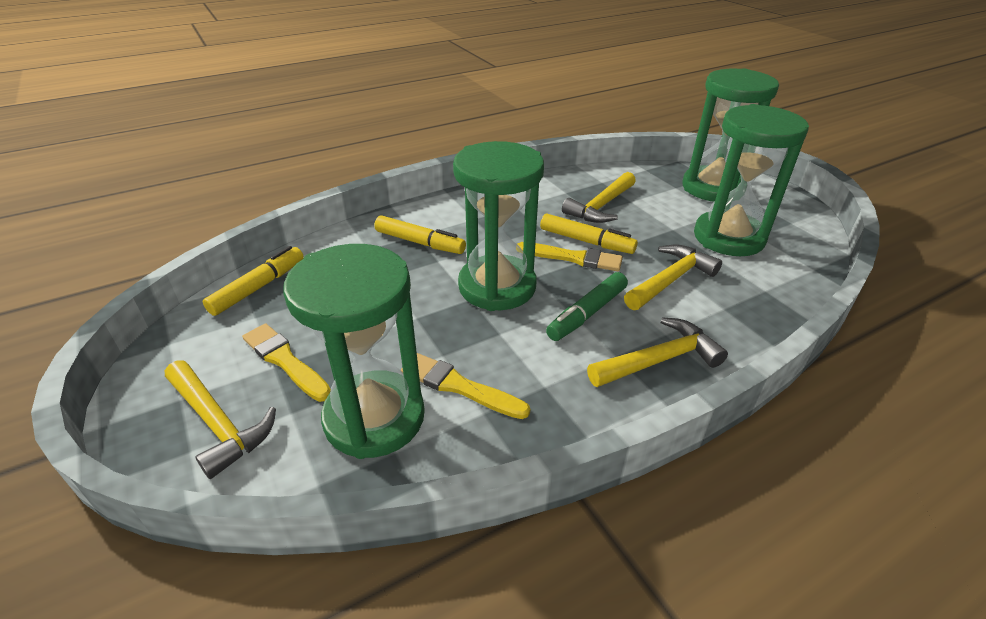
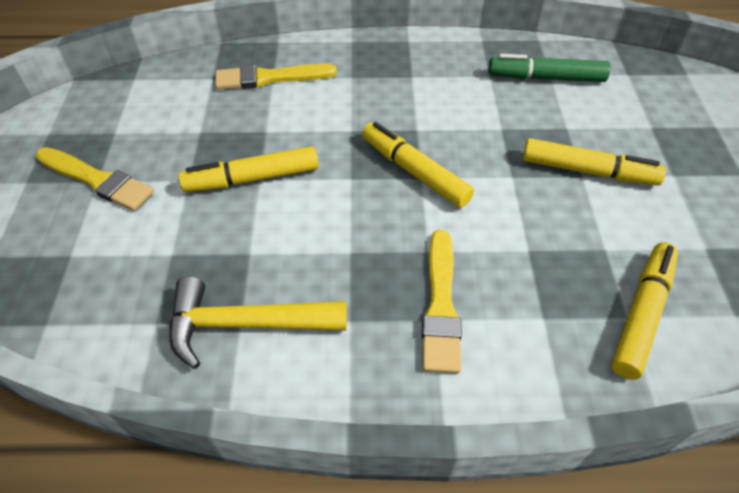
green hourglass: [283,244,425,459] [453,141,544,311] [683,68,779,202] [694,104,809,256] = 4 -> none = 0
yellow hammer: [165,360,276,479] [562,172,636,223] [587,317,728,387] [624,245,722,310] = 4 -> [169,277,347,369] = 1
yellow marker: [203,246,304,316] [374,215,466,254] [540,213,638,254] = 3 -> [178,146,319,192] [362,122,474,208] [523,138,666,186] [611,242,678,380] = 4

